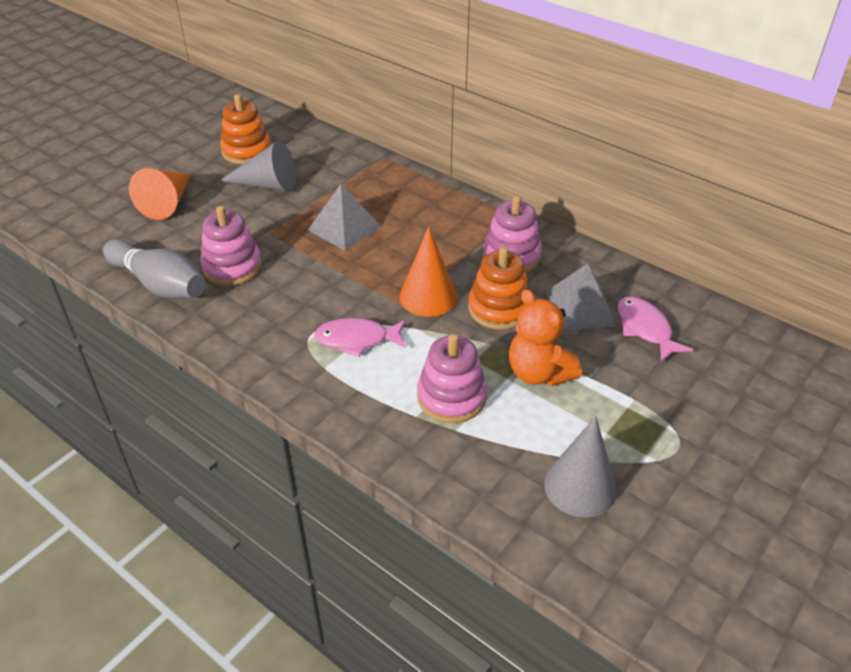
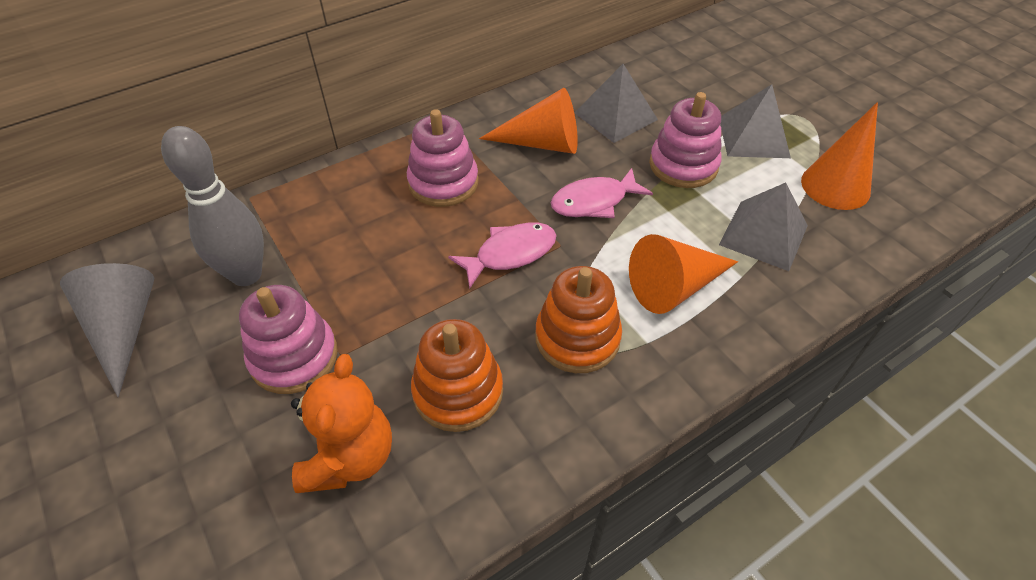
grey cone: [219,141,296,192] [544,416,617,518] = 2 -> [60,263,154,397] = 1
grey pyramid: [308,184,381,251] [546,263,616,330] = 2 -> [574,64,658,143] [719,183,808,271] [720,84,791,158] = 3
orange cone: [129,168,191,220] [399,226,457,317] = 2 -> [479,88,578,154] [629,234,738,314] [801,102,878,210] = 3

